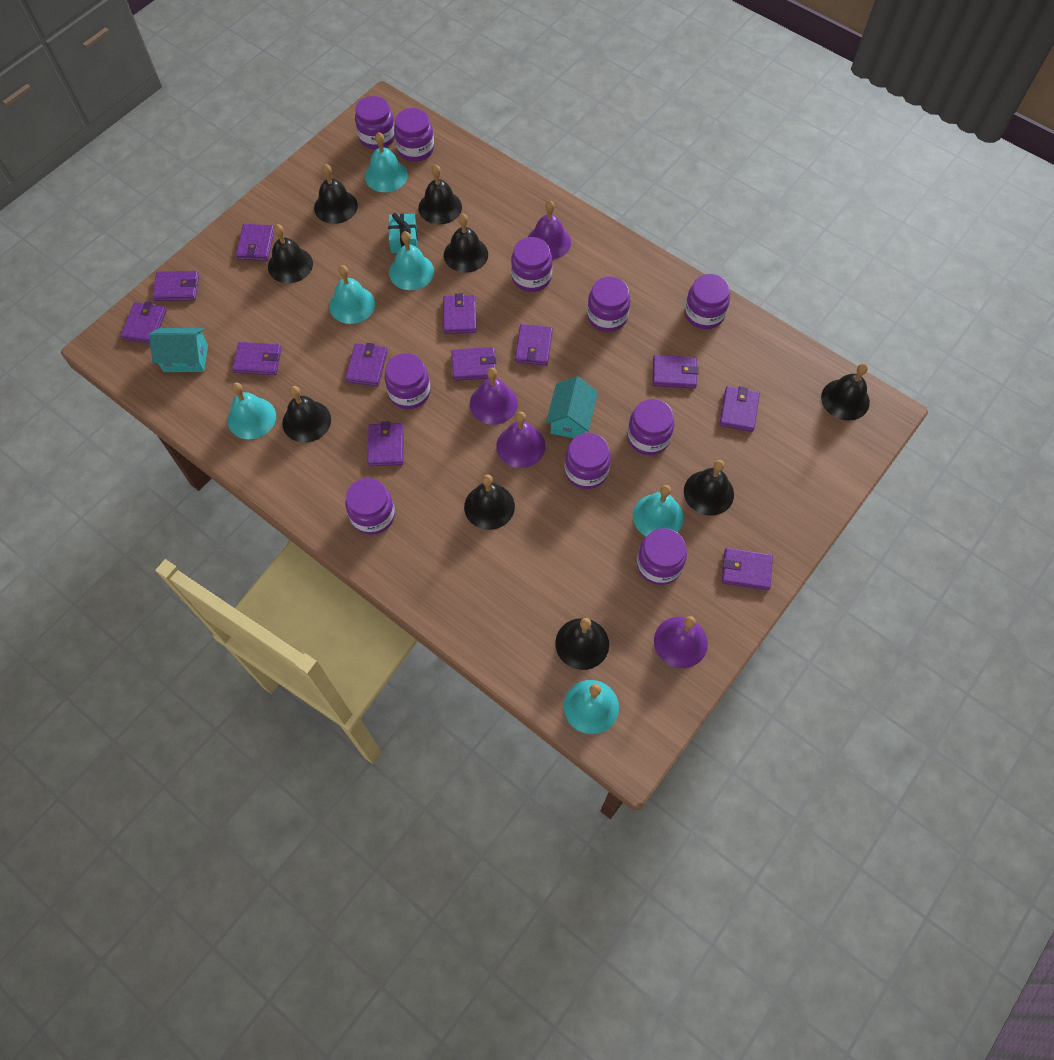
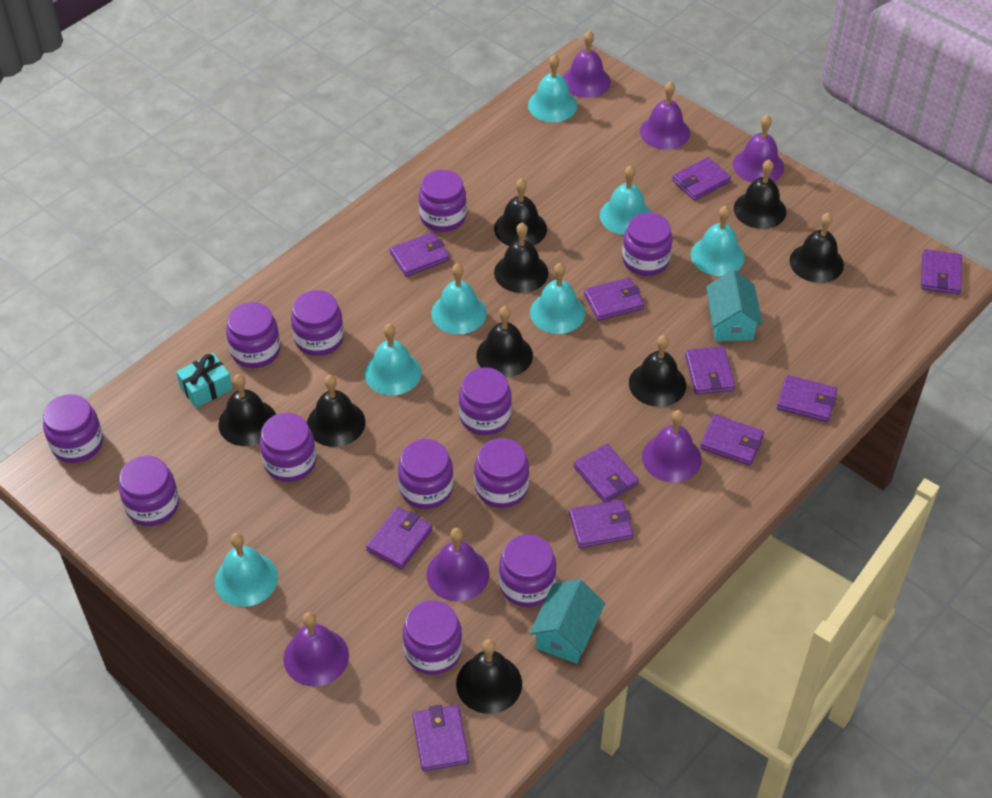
purple bell: [470,368,518,425] [496,412,546,468] [528,200,571,260] [654,616,708,668] = 4 -> [283,612,349,686] [427,528,489,602] [563,30,611,98] [640,81,690,150] [642,410,702,483] [733,115,784,182] = 6
purple jar: [345,478,395,535] [355,96,395,149] [385,353,431,409] [394,108,434,162] [511,237,552,292] [565,433,611,489] [587,277,630,332] [627,399,674,455] [637,528,687,585] [685,274,730,329] = 10 -> [43,394,103,463] [119,456,179,526] [226,302,280,368] [260,413,316,482] [291,290,344,356] [398,439,454,509] [403,600,462,675] [419,170,467,232] [459,367,512,435] [474,438,529,508] [499,534,556,607] [622,213,673,276] = 12
purple wallet: [121,302,166,343] [152,271,199,301] [232,342,282,375] [236,224,274,261] [345,343,388,386] [368,421,404,466] [443,293,477,334] [451,347,497,381] [515,324,553,366] [652,355,699,389] [719,386,760,432] [722,548,773,590] = 12 -> [366,507,433,569] [390,232,449,277] [412,705,469,771] [569,500,633,548] [574,444,639,502] [584,277,644,321] [672,157,731,201] [685,346,735,394] [700,414,764,466] [777,375,837,422] [921,249,962,294] = 11
turquoise bell: [227,383,276,439] [329,265,375,324] [365,132,408,192] [389,231,434,290] [564,680,619,734] [633,485,684,537] = 6 -> [215,533,278,607] [364,324,422,396] [431,263,487,334] [528,54,577,122] [530,263,585,334] [600,165,651,235] [691,206,745,276] = 7

